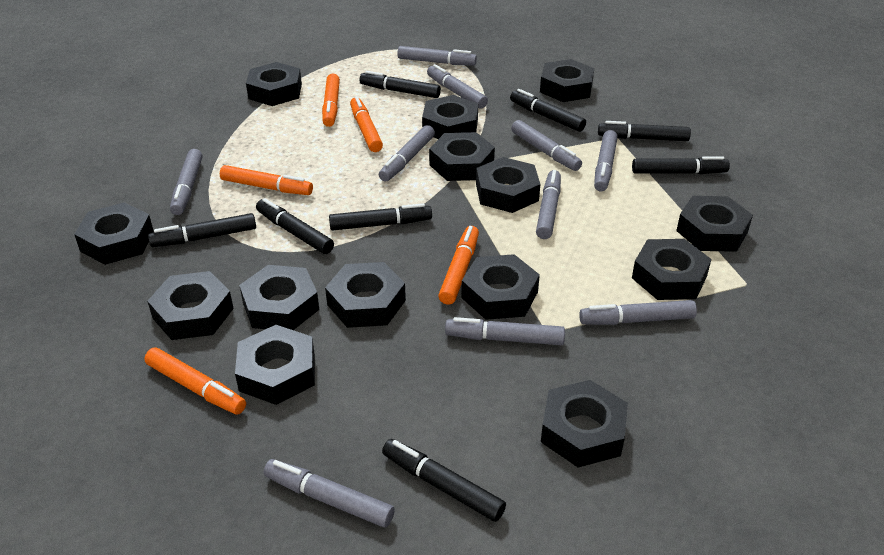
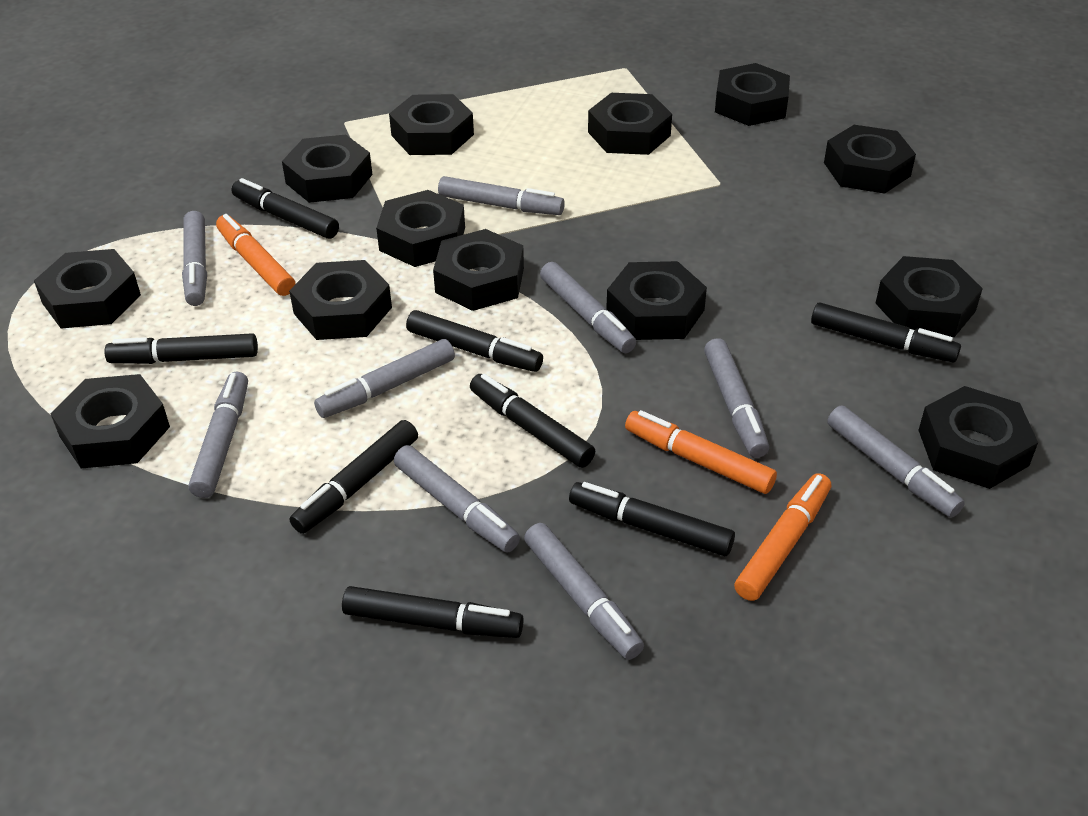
black nut: [74,202,154,265] [147,271,234,340] [235,325,315,405] [239,265,319,330] [246,62,302,106] [325,262,406,328] [422,95,478,139] [429,132,495,181] [461,254,540,320] [476,157,540,213] [540,59,594,102] [541,380,628,468] [632,239,711,300] [676,196,753,252] = 14 -> [34,249,141,329] [51,374,170,468] [282,135,373,203] [289,260,392,340] [376,190,465,267] [389,94,474,155] [433,229,524,311] [588,93,672,155] [606,261,707,340] [715,63,790,126] [824,125,916,194] [875,256,983,337] [918,386,1038,489] = 13
grey marker: [170,149,202,215] [264,459,395,528] [379,125,435,181] [397,46,477,66] [427,64,488,109] [445,317,565,345] [511,120,582,171] [536,170,561,239] [579,300,697,325] [594,130,618,192] = 10 -> [182,211,207,306] [189,372,248,498] [314,339,455,418] [394,445,520,553] [438,176,565,215] [524,523,644,660] [540,262,636,353] [704,338,769,458] [827,406,965,518] = 9
orange marker: [144,347,246,415] [220,165,313,195] [322,74,340,127] [350,96,383,152] [438,226,479,305] = 5 -> [216,214,295,296] [625,410,777,494] [734,473,831,601] = 3

